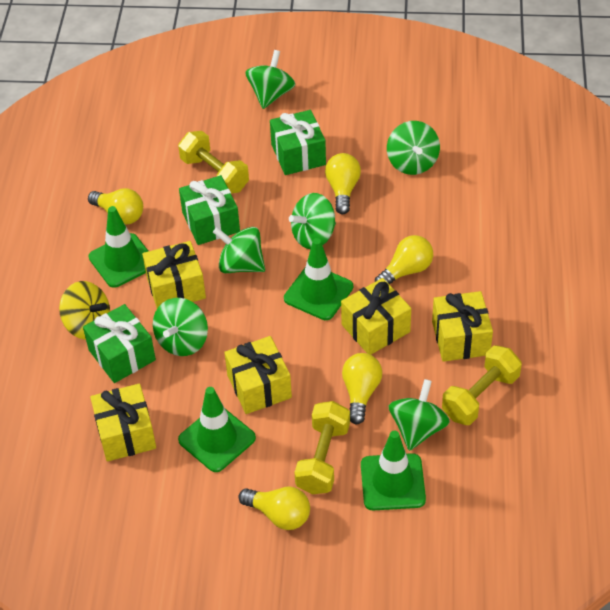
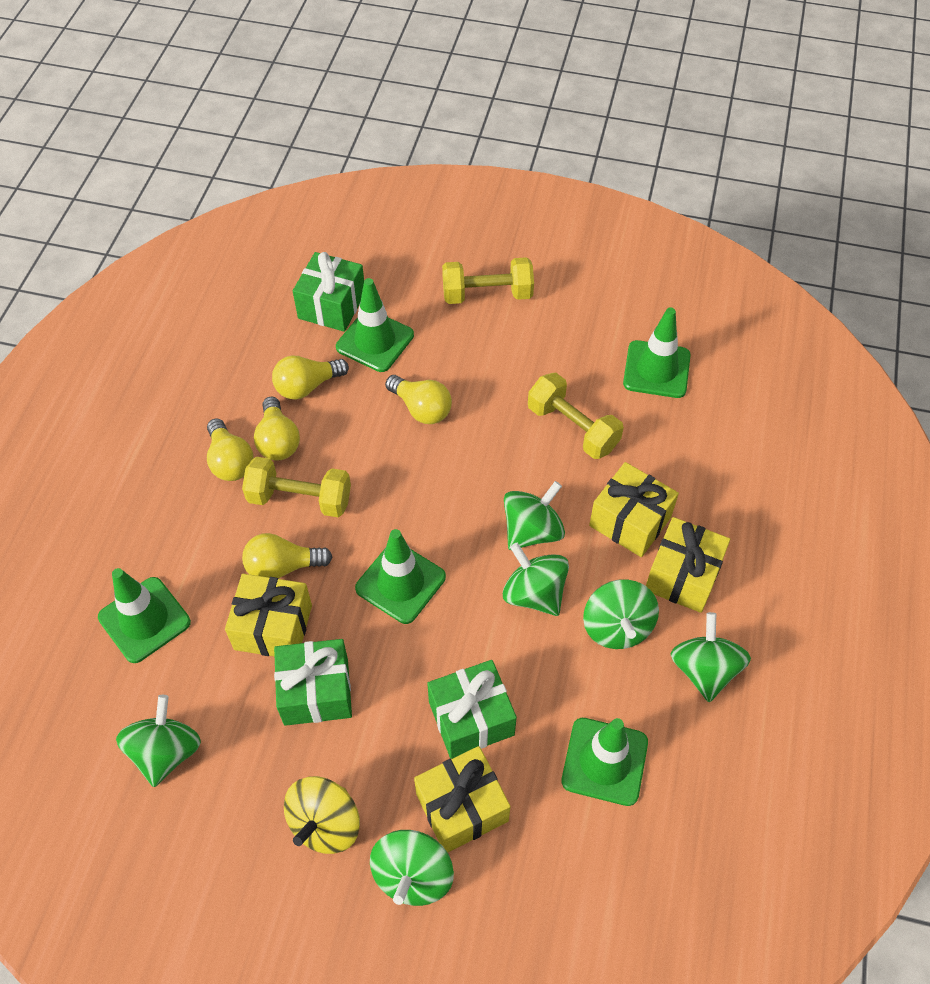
green traffic cone: [89,206,148,288] [178,387,256,472] [284,238,353,320] [361,431,426,510] = 4 -> [98,568,191,663] [336,278,414,372] [355,529,446,624] [561,718,648,806] [623,307,691,398] = 5
yellow gift: [90,383,156,462] [142,241,206,308] [224,336,292,414] [341,278,411,355] [432,291,493,362] = 5 -> [225,574,312,657] [414,746,511,852] [589,462,679,557] [646,517,730,613] = 4

